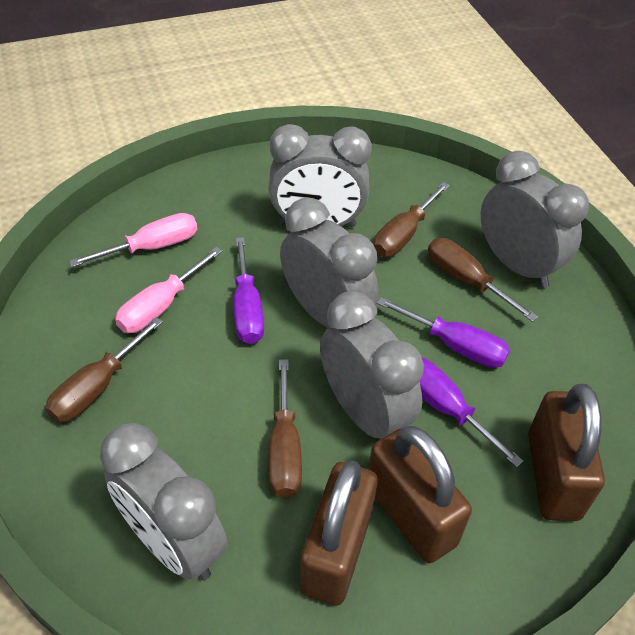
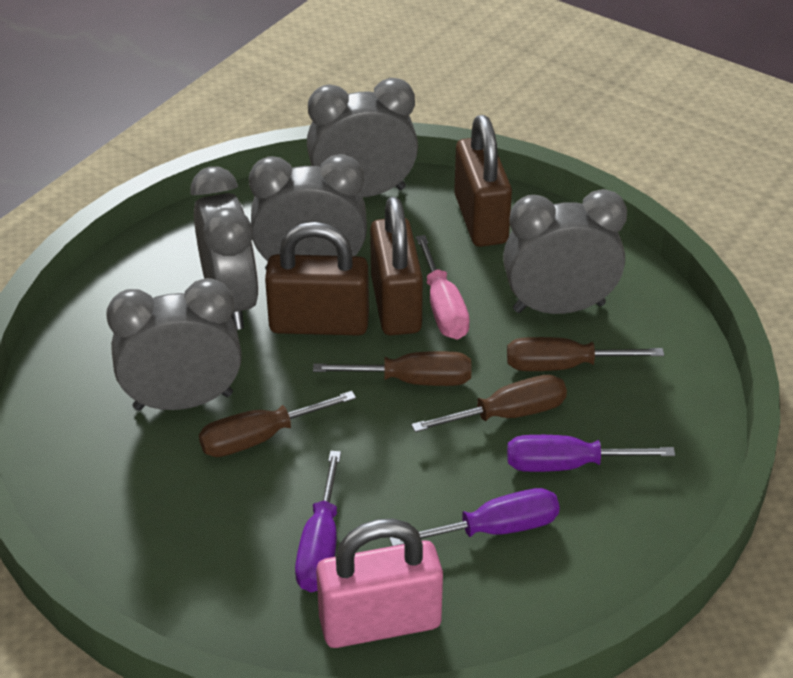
pink padlock: none = 0 -> [316,519,443,648] = 1
pink screwdriver: [69,213,197,267] [115,247,222,333] = 2 -> [416,235,470,339] = 1

